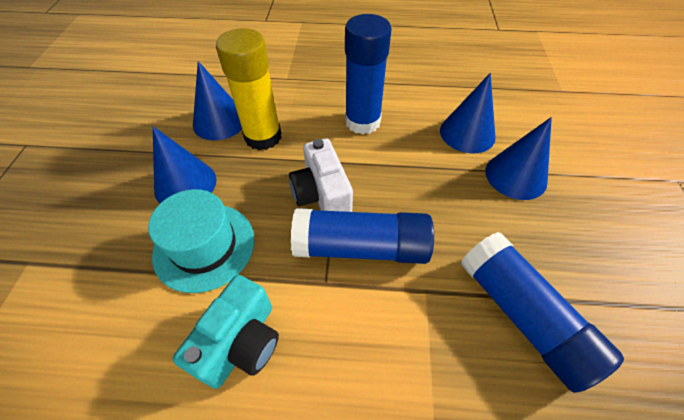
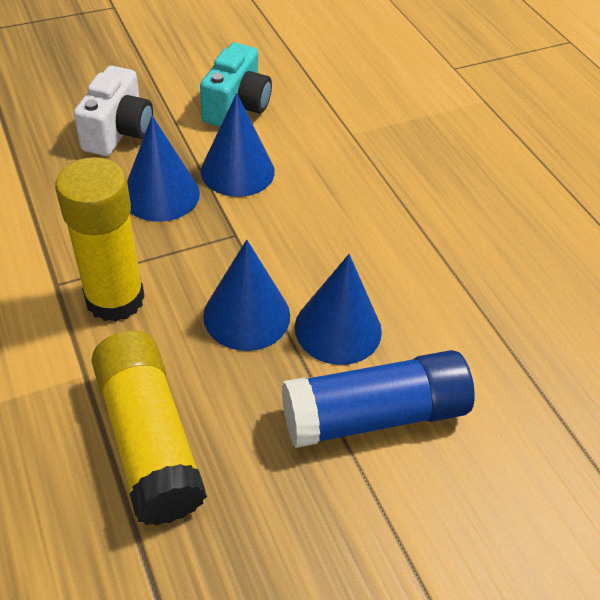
blue glue stick: [291,208,434,264] [345,14,392,134] [461,232,624,393] = 3 -> [282,350,475,448] = 1
turquoise hat: [148,189,254,293] = 1 -> none = 0
yellow glue stick: [216,28,281,150] = 1 -> [55,157,145,322] [91,331,207,525] = 2

